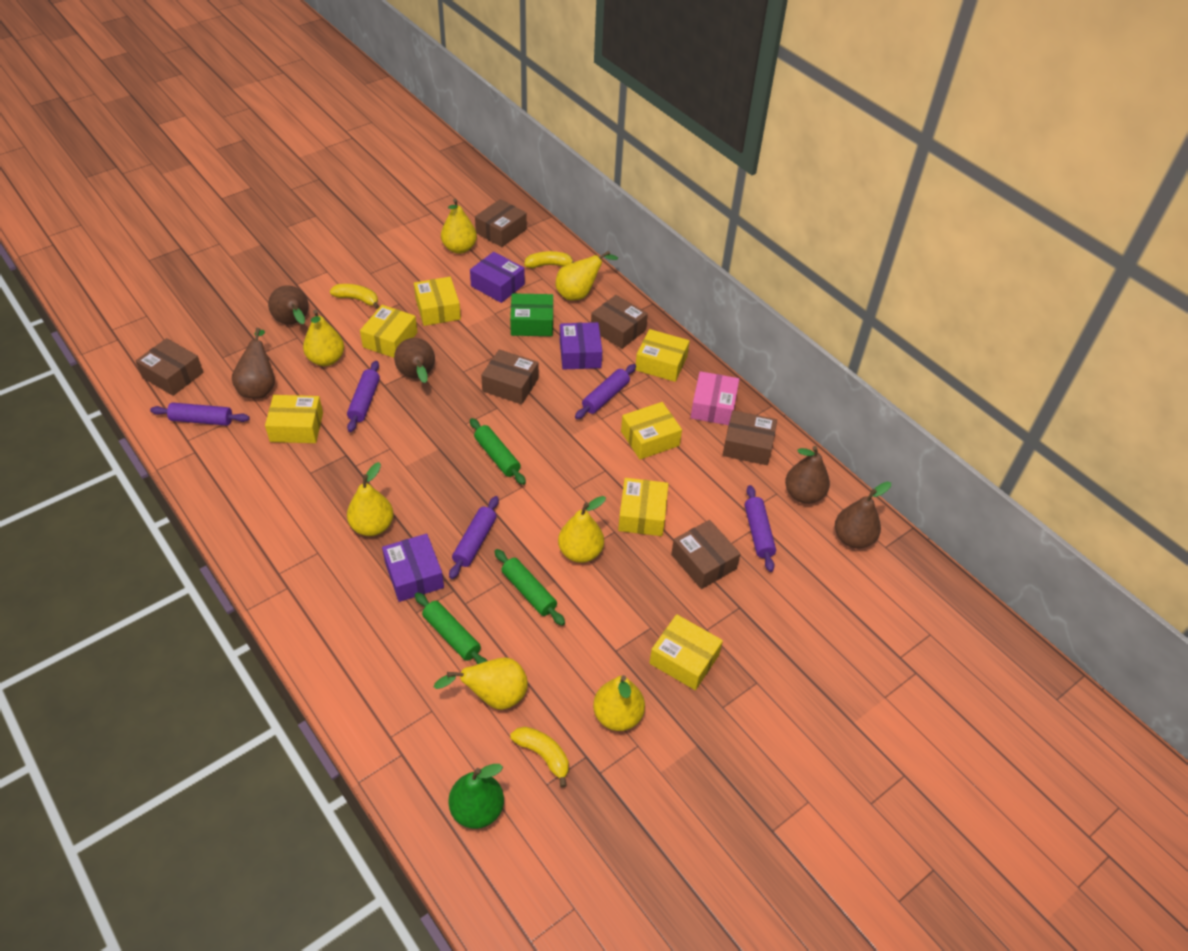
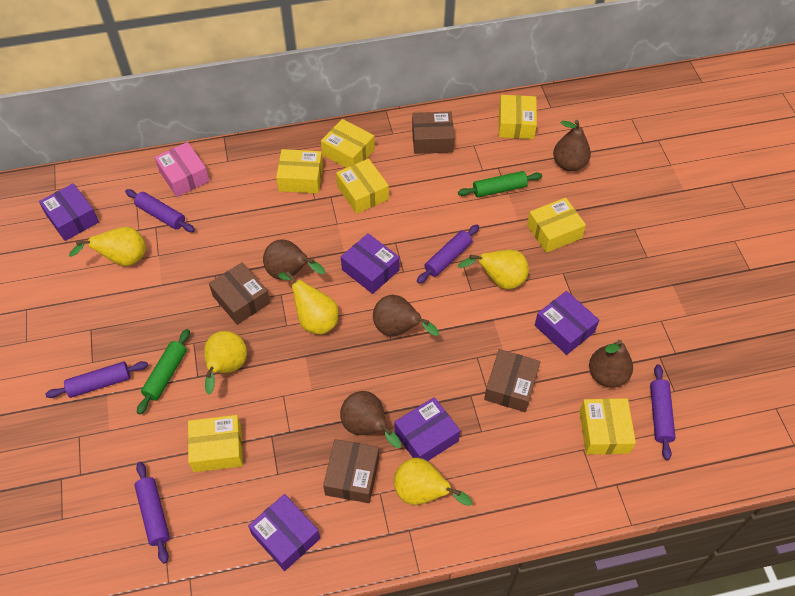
brown box: [136,338,203,396] [475,199,527,247] [481,349,539,404] [591,295,648,349] [671,520,741,589] [723,410,777,465] = 6 -> [209,262,270,325] [323,439,379,503] [412,112,454,154] [484,349,540,412] = 4
green box: [510,293,553,336] = 1 -> none = 0
green pear: [448,764,504,829] = 1 -> none = 0
green rolling pin: [415,592,487,664] [470,418,526,485] [494,549,565,626] = 3 -> [137,329,190,414] [458,171,542,197] = 2
purple box: [382,534,444,602] [470,252,525,303] [560,322,602,370] = 3 -> [39,183,99,241] [248,494,320,571] [341,233,400,294] [394,397,460,461] [535,291,599,355] = 5
yellow banana: [330,284,380,309] [510,727,569,787] [524,251,574,268] = 3 -> none = 0
yellow pear: [303,310,344,366] [347,462,394,536] [434,658,528,710] [441,199,477,254] [556,250,618,300] [558,496,606,563] [593,675,645,731] = 7 -> [69,227,146,266] [204,331,247,394] [278,271,339,335] [394,458,472,506] [458,250,529,289] = 5

